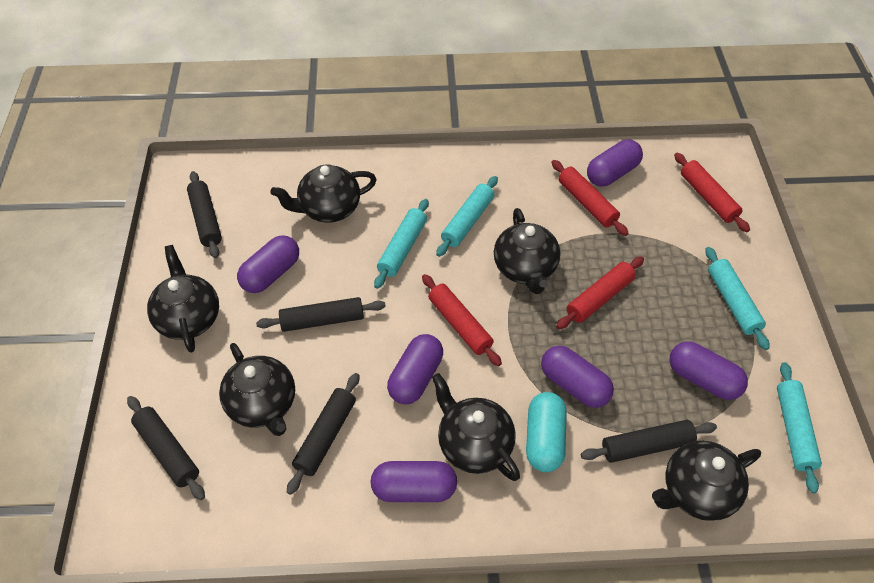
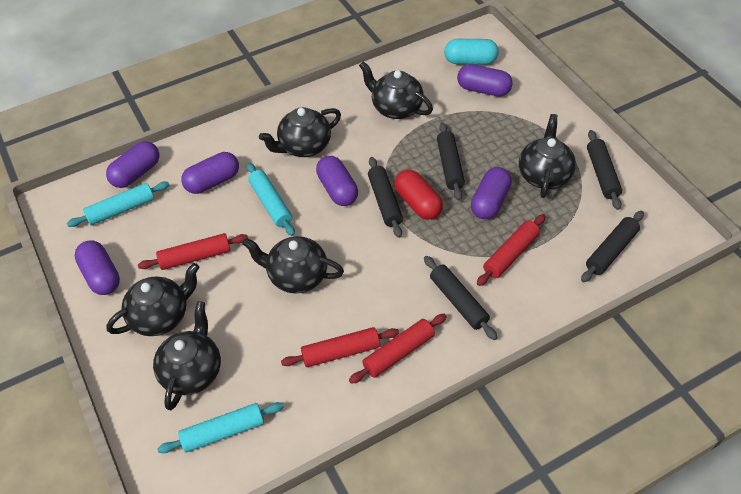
red capsule: none = 0 -> [394,170,443,220] = 1
turquoise rolling pin: [374,199,429,289] [436,176,498,257] [705,247,770,350] [777,362,822,493] = 4 -> [67,182,169,227] [157,402,284,453] [247,163,295,236] = 3

